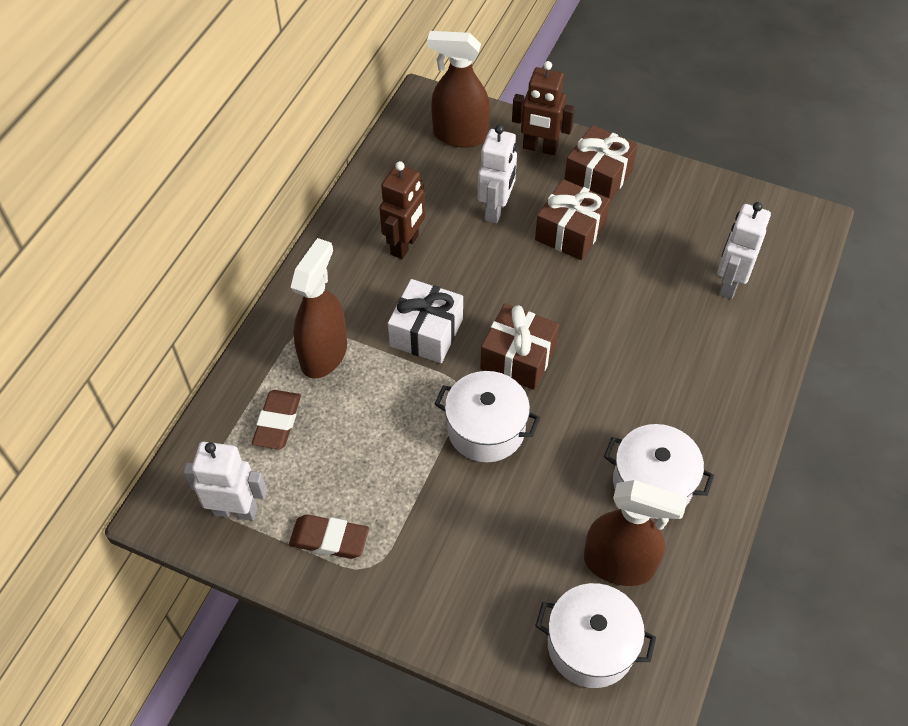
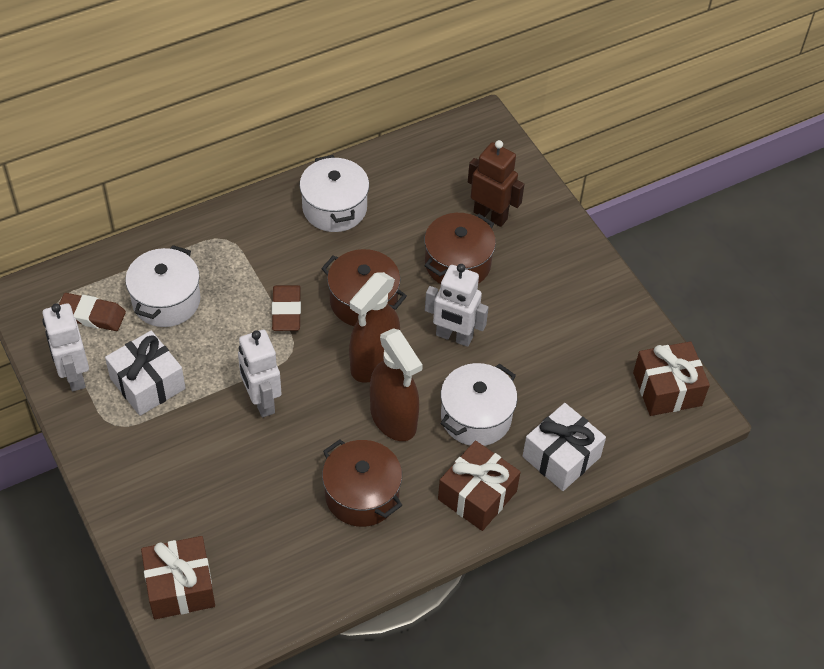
brown pot: none = 0 -> [321,249,407,326] [322,439,402,527] [424,213,496,284] = 3
brown robot: [379,161,425,259] [512,61,575,155] = 2 -> [468,140,524,227] = 1
brown spray bottle: [291,238,347,379] [427,31,490,148] [584,480,687,586] = 3 -> [349,272,400,383] [370,328,423,441] = 2
white gift: [388,279,463,363] = 1 -> [105,330,185,416] [523,403,606,491] = 2

